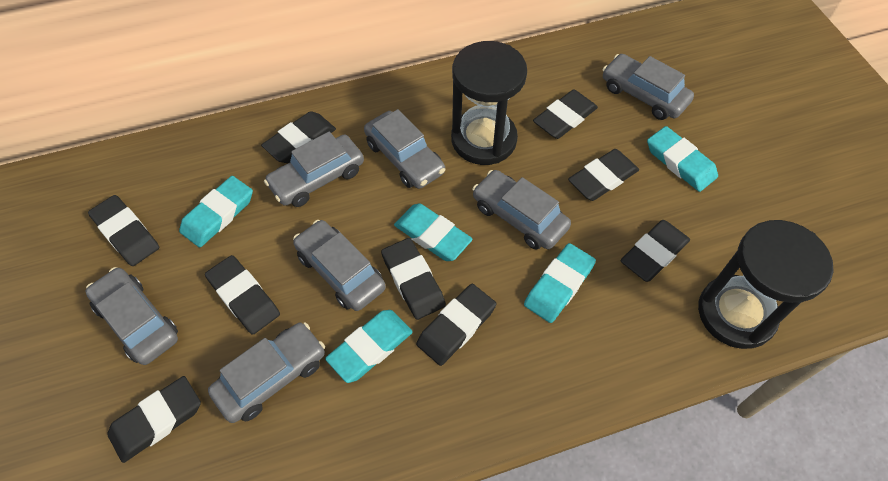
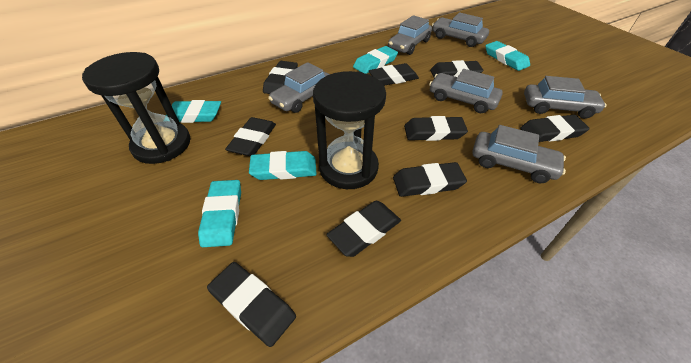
grey car: [85,267,178,365] [208,322,325,423] [264,131,364,207] [293,220,386,311] [364,109,445,189] [472,170,571,250] [602,54,694,120] = 7 -> [268,62,330,113] [388,15,432,55] [429,69,503,113] [432,12,489,47] [472,125,566,183] [524,76,607,119] = 6

